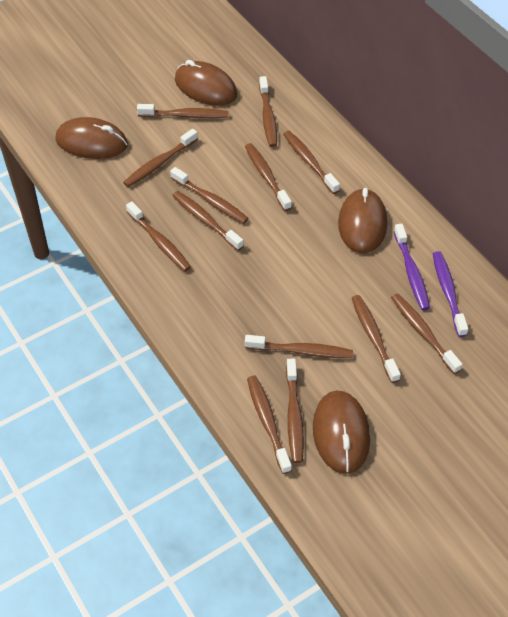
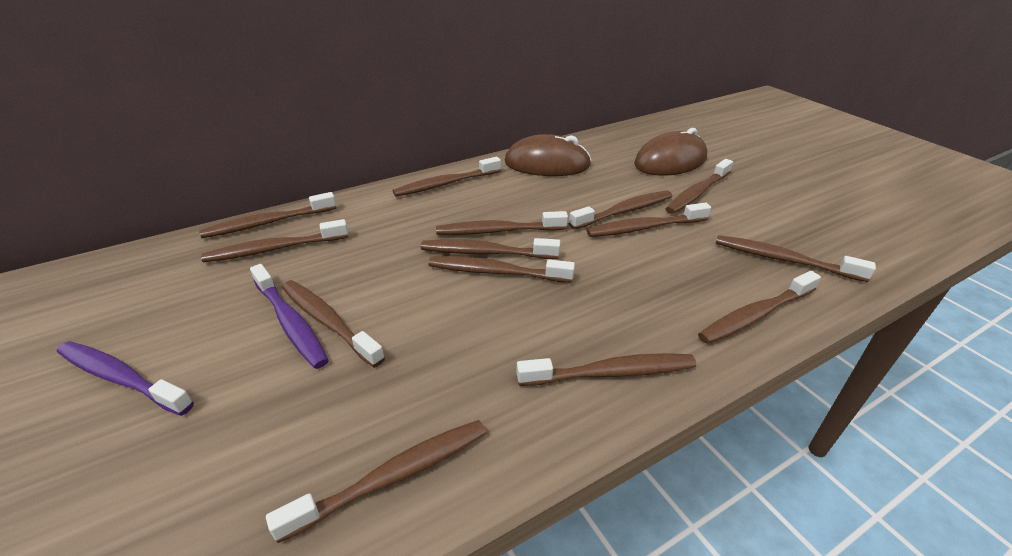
brown mouse: [55,117,128,159] [175,60,237,106] [313,390,370,474] [338,188,387,253] = 4 -> [505,134,591,176] [634,128,707,176] = 2
brown toothbrush: [123,129,198,187] [126,201,191,272] [137,104,228,118] [170,167,249,224] [172,191,244,251] [245,143,292,211] [245,335,353,358] [247,376,292,474] [259,76,277,147] [283,131,340,194] [286,359,304,463] [352,295,401,383] [391,293,463,374] = 13 -> [199,192,336,238] [201,219,348,262] [266,420,486,543] [282,280,385,368] [393,157,501,197] [421,238,560,259] [428,256,575,283] [436,211,568,235] [516,353,696,386] [569,190,672,230] [587,202,711,237] [665,159,733,214] [698,271,821,344] [716,235,876,282] = 14

